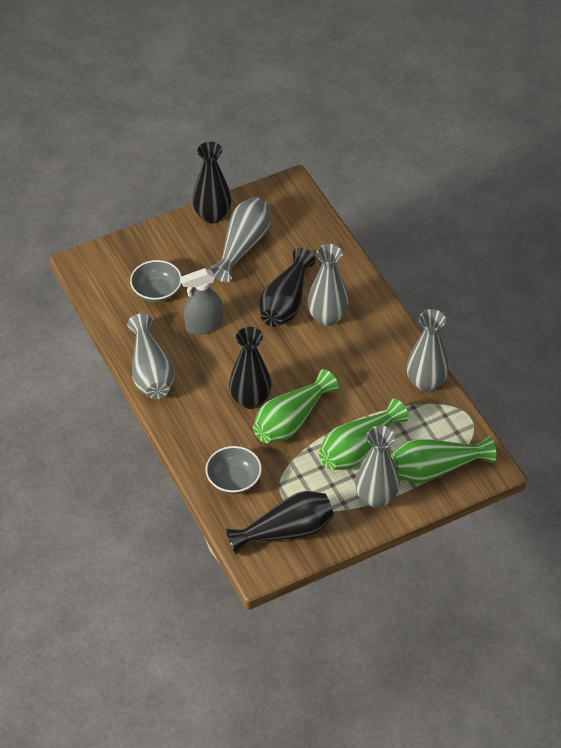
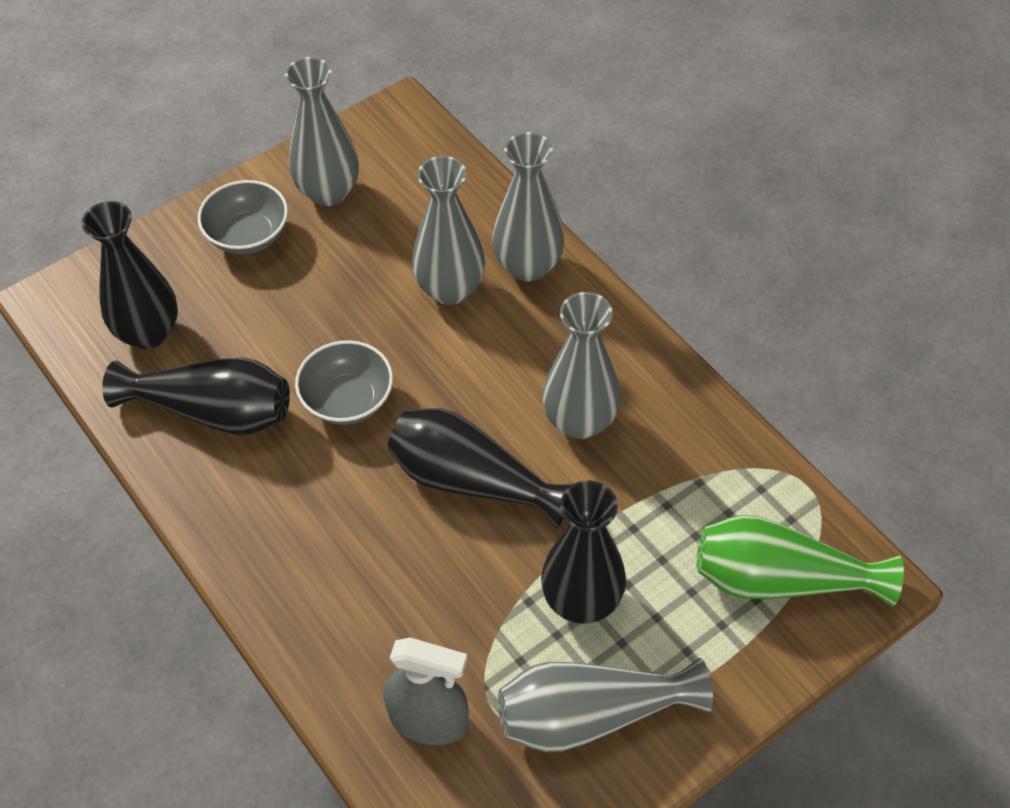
green vase: [253,369,338,443] [319,399,409,470] [391,436,496,483] = 3 -> [697,515,904,607] = 1

